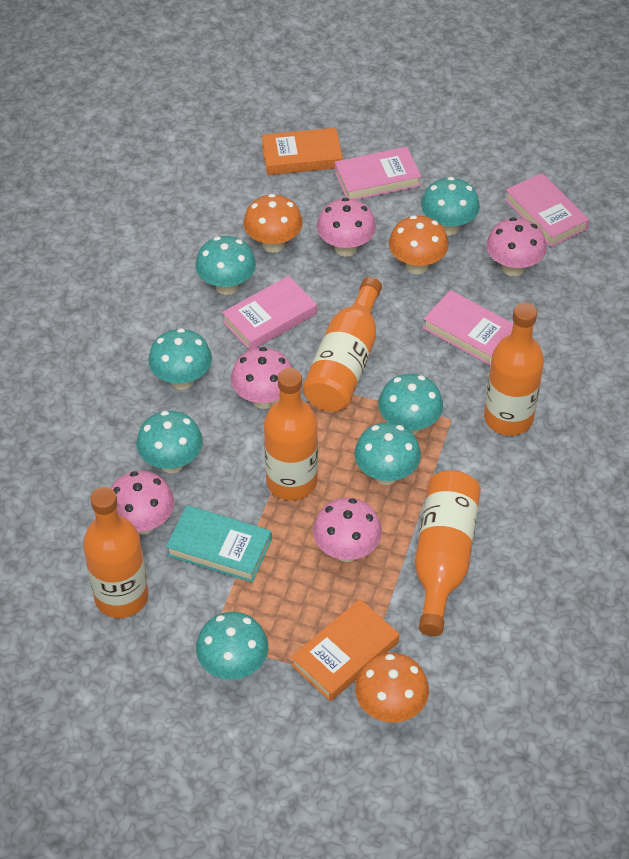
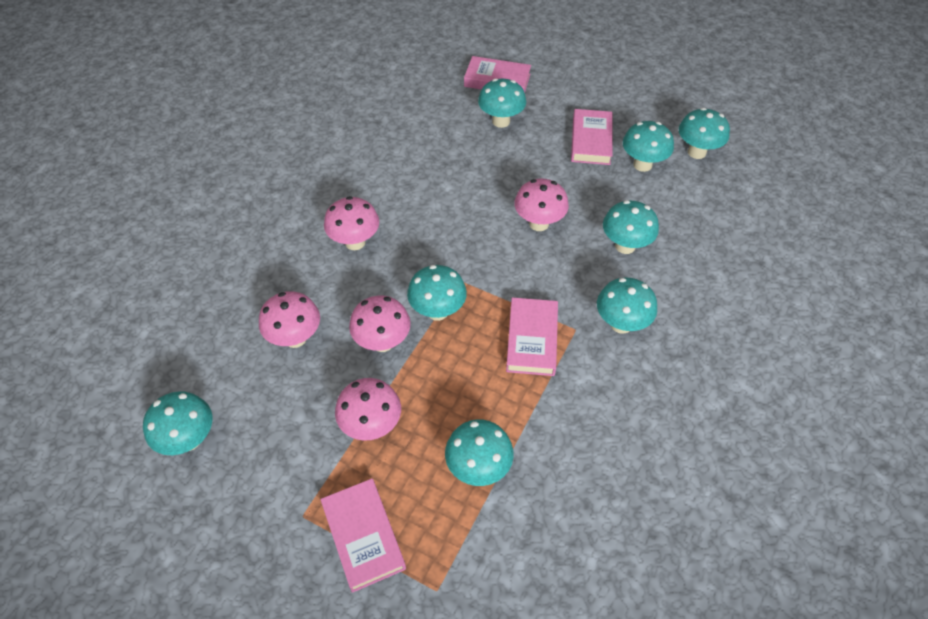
orange book: [262,128,343,175] [291,599,399,701] = 2 -> none = 0
orange bottle: [83,487,148,618] [264,368,318,501] [303,277,382,411] [415,470,481,636] [484,303,544,436] = 5 -> none = 0
orange mushroom: [243,194,303,253] [355,653,429,722] [389,215,449,274] = 3 -> none = 0
turquoise book: [166,505,272,582] = 1 -> none = 0
turquoise mushroom: [136,411,203,473] [148,328,212,390] [195,236,256,295] [196,612,268,679] [354,422,421,485] [378,374,443,435] [421,177,480,235] = 7 -> [143,391,213,455] [407,265,467,321] [445,419,514,486] [478,79,526,128] [597,278,657,334] [603,200,659,254] [623,121,674,172] [679,108,730,159] = 8

